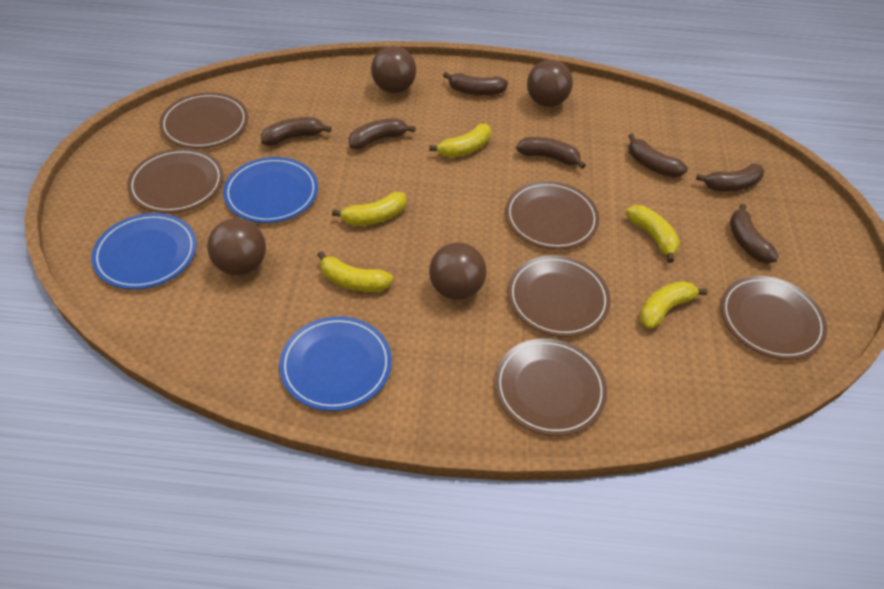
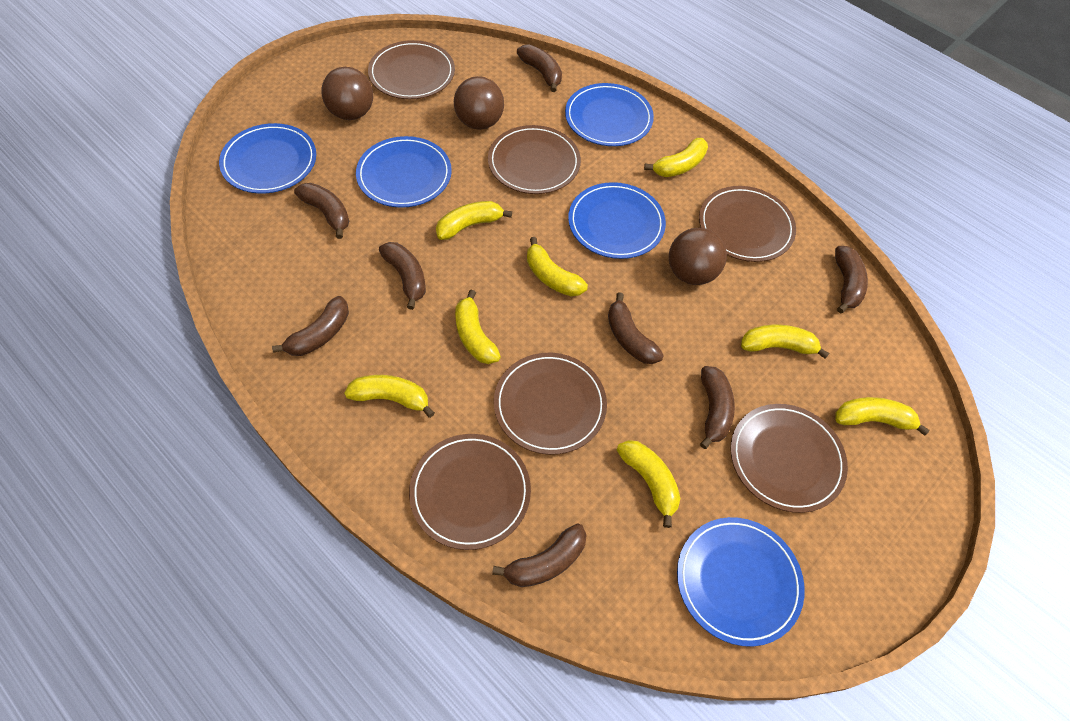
blue plate: [91,213,197,289] [223,157,318,223] [279,316,392,411] = 3 -> [219,123,316,194] [356,136,452,208] [565,83,654,146] [568,182,666,259] [677,517,805,647] = 5
brown ball: [207,218,266,275] [371,46,416,93] [429,242,487,300] [527,60,573,107] = 4 -> [321,67,373,120] [454,76,504,130] [669,228,727,285] = 3
brown banana: [261,117,332,146] [349,118,416,149] [443,72,508,95] [516,137,586,169] [628,134,688,177] [696,163,765,191] [730,204,779,263] = 7 -> [272,296,349,356] [294,183,349,239] [379,242,426,310] [492,523,587,587] [517,44,562,92] [608,292,664,364] [700,366,735,449] [835,246,868,314] = 8
yellow banana: [318,251,393,292] [332,192,406,226] [429,124,491,158] [626,205,680,263] [640,281,708,329] = 5 -> [344,375,435,418] [436,201,512,240] [455,290,501,364] [527,237,588,296] [617,440,680,528] [644,138,708,177] [741,325,830,359] [835,397,930,436] = 8

